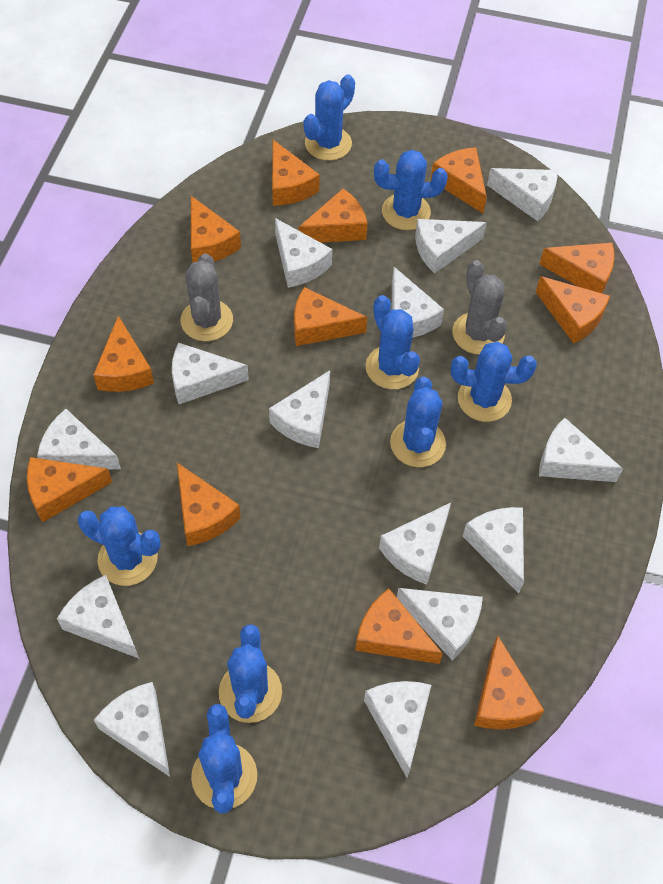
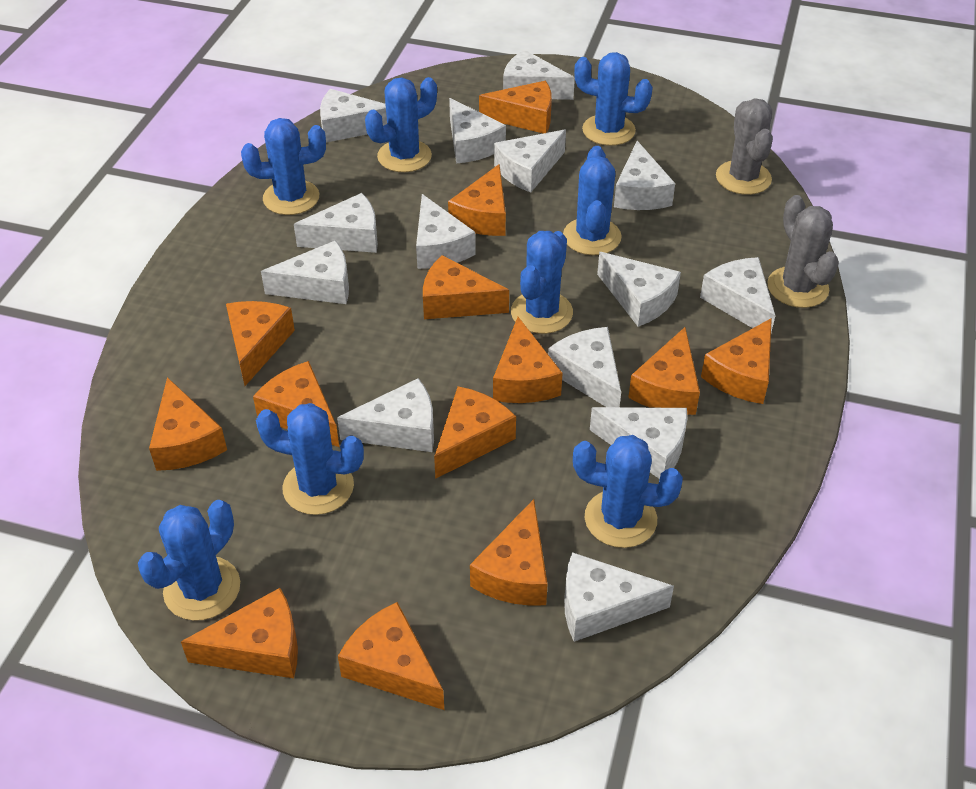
orange cheese: [27,457,112,522] [93,316,154,392] [177,463,241,546] [191,196,241,262] [272,140,320,206] [294,287,367,346] [298,189,367,243] [355,589,443,664] [431,147,487,213] [474,635,544,729] [536,276,610,344] [540,243,614,293] = 12 -> [149,377,227,471] [181,588,298,678] [226,301,295,386] [253,361,339,447] [338,602,444,710] [423,255,509,319] [434,386,516,479] [448,164,506,236] [470,499,548,606] [479,81,552,133] [493,317,563,403] [628,327,700,415] [701,318,772,404] = 13

